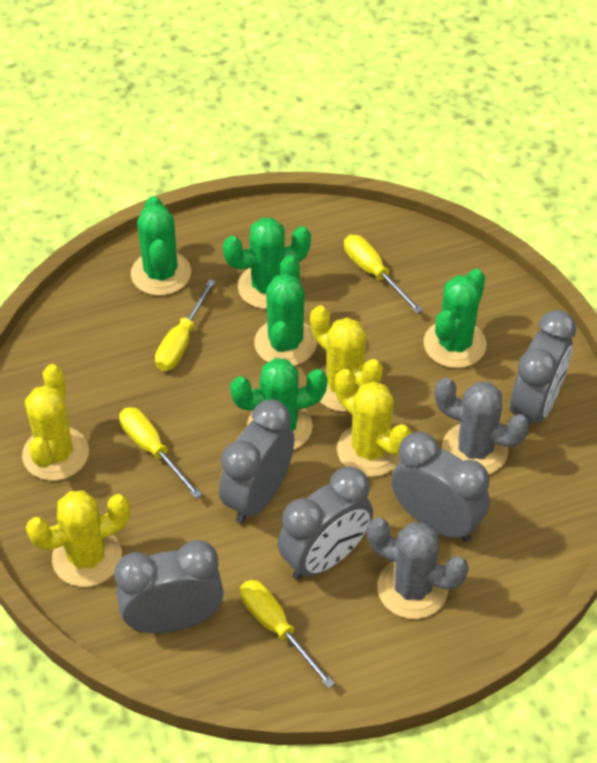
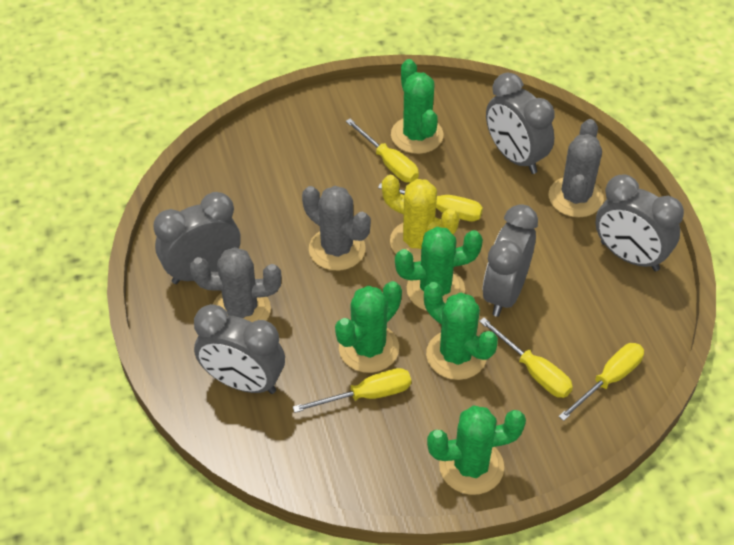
grey cactus: [367,518,469,619] [435,378,530,475] = 2 -> [190,247,281,322] [302,186,371,271] [549,119,604,218] = 3
yellow cactus: [22,364,89,481] [26,491,130,587] [310,305,383,412] [335,369,412,477] = 4 -> [382,175,459,262] = 1
yellow screwdriver: [119,407,202,499] [155,279,216,371] [240,580,335,689] [344,235,423,314] = 4 -> [293,368,411,413] [346,119,419,182] [378,183,483,222] [479,318,573,398] [558,343,644,421] = 5

